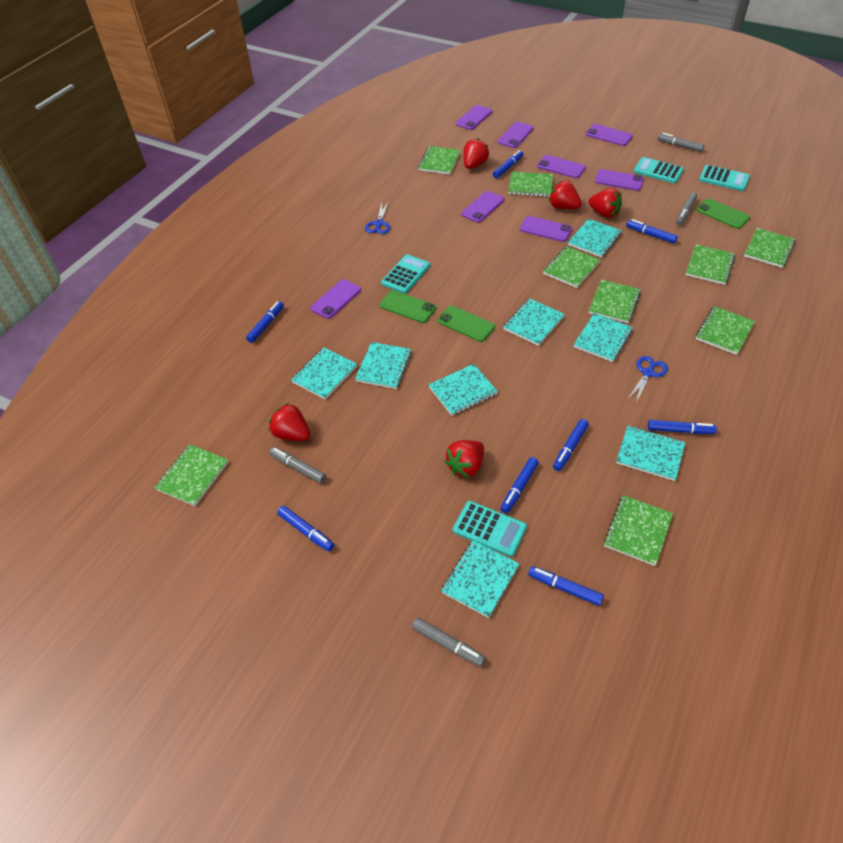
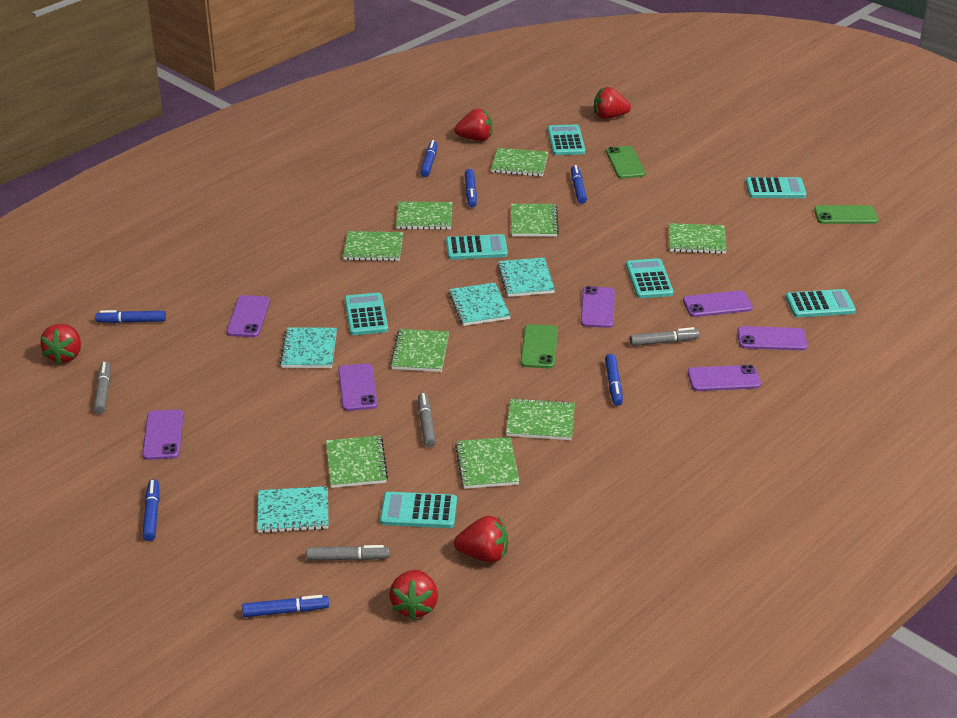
blue marker: [246,301,284,343] [277,506,334,551] [493,150,523,178] [500,457,539,513] [528,566,604,606] [553,419,589,471] [626,219,678,244] [648,420,717,434] = 8 -> [95,310,166,323] [142,479,159,541] [242,595,329,617] [420,140,438,177] [465,169,477,207] [571,165,587,204] [605,354,623,406] = 7
blue scissors: [365,203,390,234] [627,356,668,402] = 2 -> none = 0
purple phone: [311,279,361,319] [456,105,492,130] [461,191,504,223] [498,122,534,148] [520,216,572,242] [537,155,586,178] [586,124,633,146] [595,169,644,191] = 8 -> [142,409,184,460] [226,295,270,337] [338,363,378,411] [581,286,615,328] [683,290,753,317] [687,365,761,391] [737,326,807,350] = 7
turquoise calculator: [381,254,430,294] [453,501,527,557] [634,157,684,183] [699,165,750,191] = 4 -> [345,293,388,335] [380,492,457,528] [446,234,508,260] [548,124,585,155] [626,258,674,298] [746,177,806,198] [786,289,856,317] = 7
turquoise notebook: [291,347,357,399] [355,342,412,389] [428,364,498,416] [441,540,519,618] [503,298,565,346] [568,219,622,257] [574,313,633,362] [616,426,685,481] = 8 -> [257,486,329,533] [280,327,337,368] [448,283,511,326] [497,257,555,297] = 4

